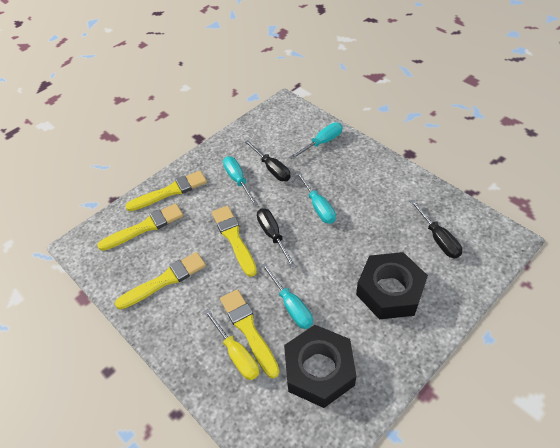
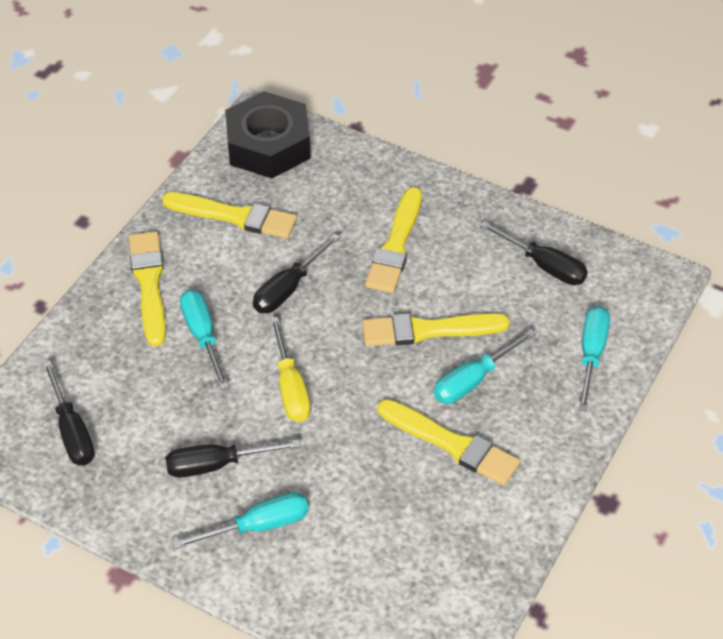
black nut: [284,325,356,408] [356,252,428,319] = 2 -> [225,91,311,178] = 1
black screwdriver: [245,140,291,181] [257,208,296,268] [410,199,462,258] = 3 -> [43,361,95,465] [165,440,301,477] [253,233,340,313] [480,221,588,285] = 4

